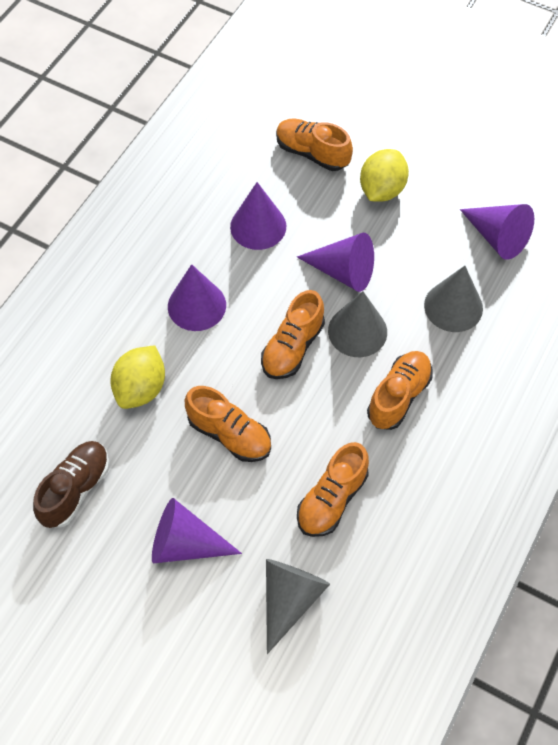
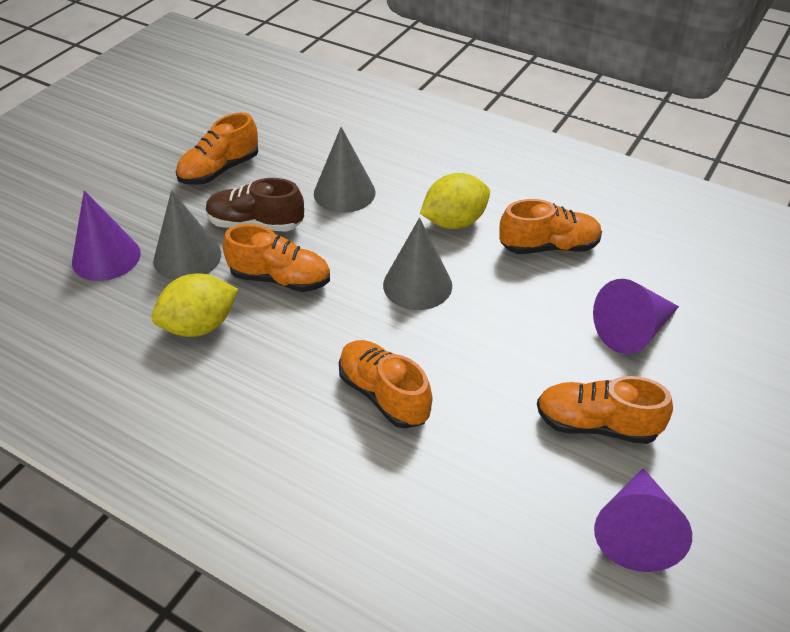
purple cone: [152,498,242,563] [168,264,226,331] [230,182,286,250] [297,233,374,292] [460,204,534,260] = 5 -> [72,190,141,281] [593,279,679,354] [594,468,692,572] = 3

